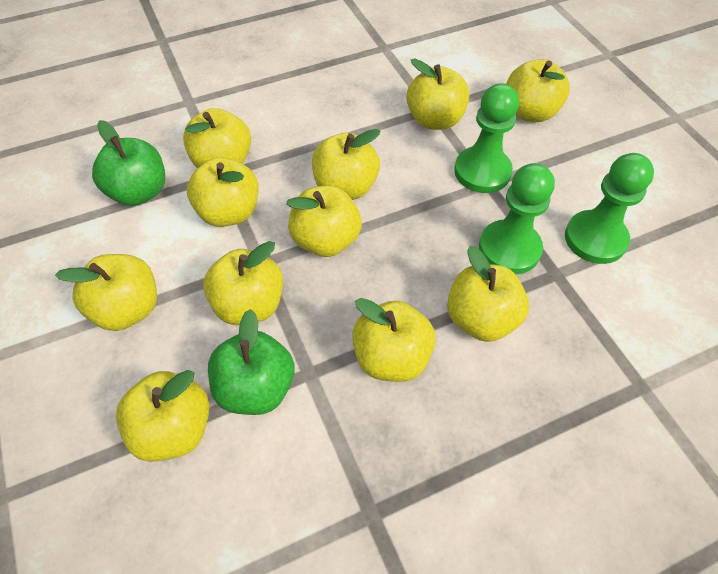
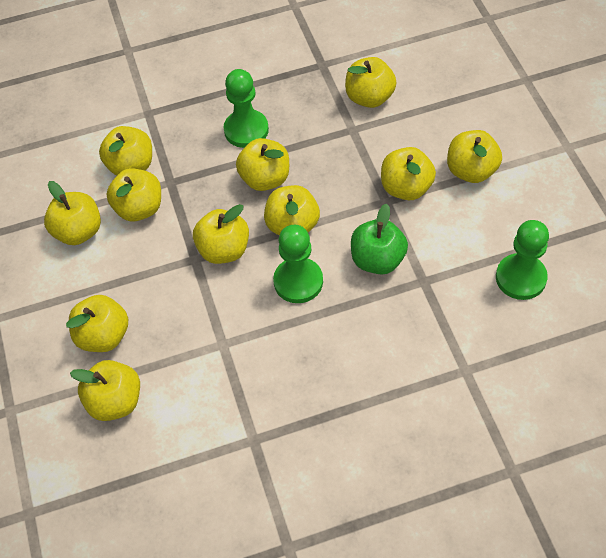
green apple: [92,120,165,206] [208,309,294,415] = 2 -> [351,204,408,274] = 1

